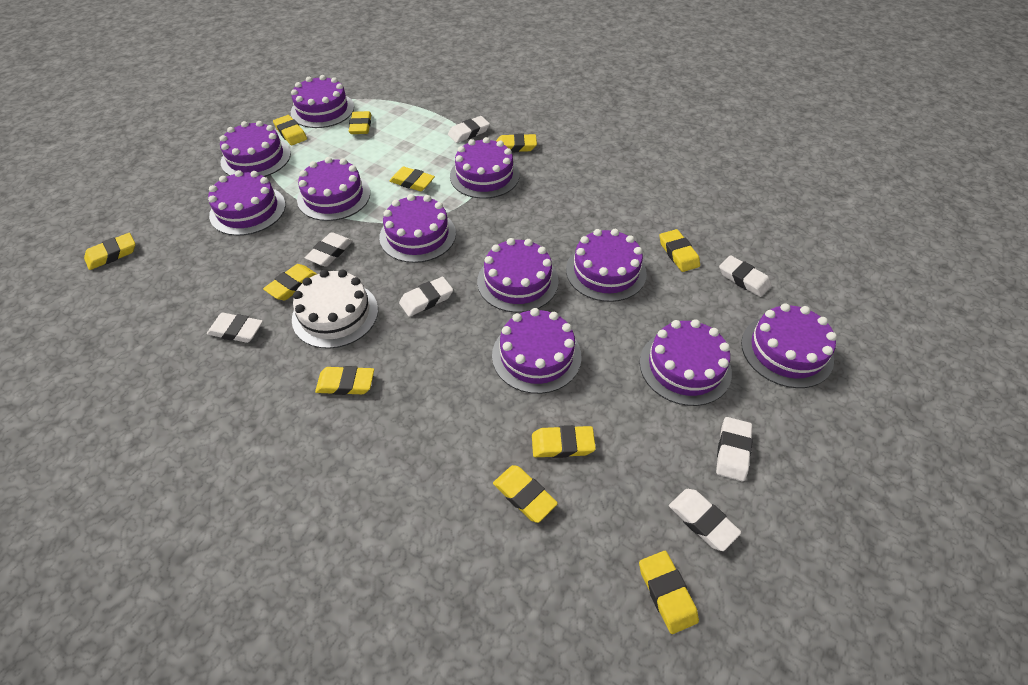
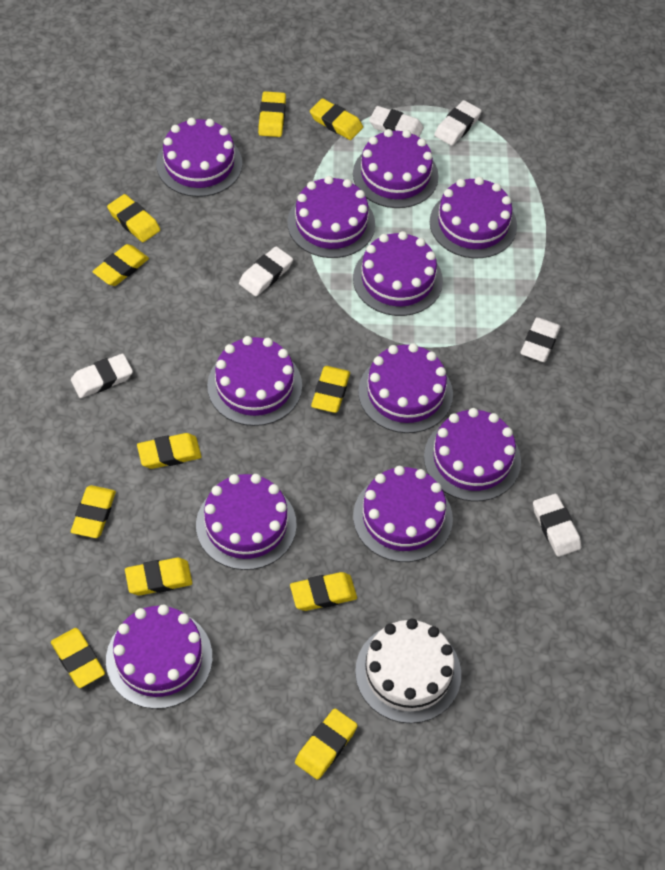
white eraser: [207,313,263,343] [305,232,352,267] [399,277,453,317] [448,116,490,143] [669,489,741,551] [716,417,753,482] [719,255,771,297] = 7 -> [71,354,133,398] [239,246,293,296] [369,106,424,137] [434,100,482,146] [520,317,561,362] [533,494,581,557] = 6

